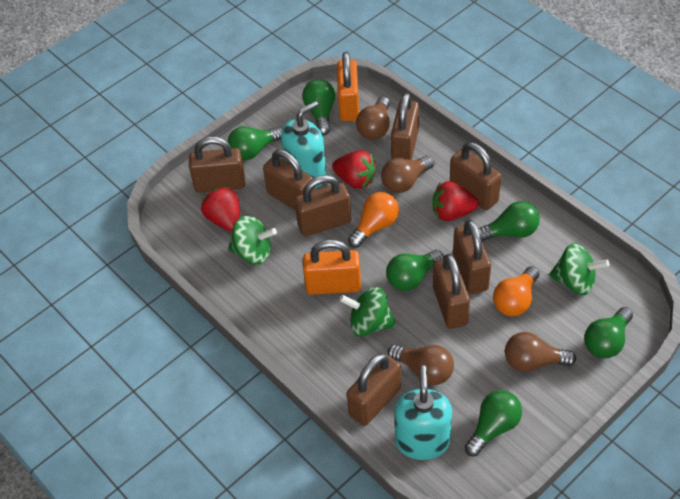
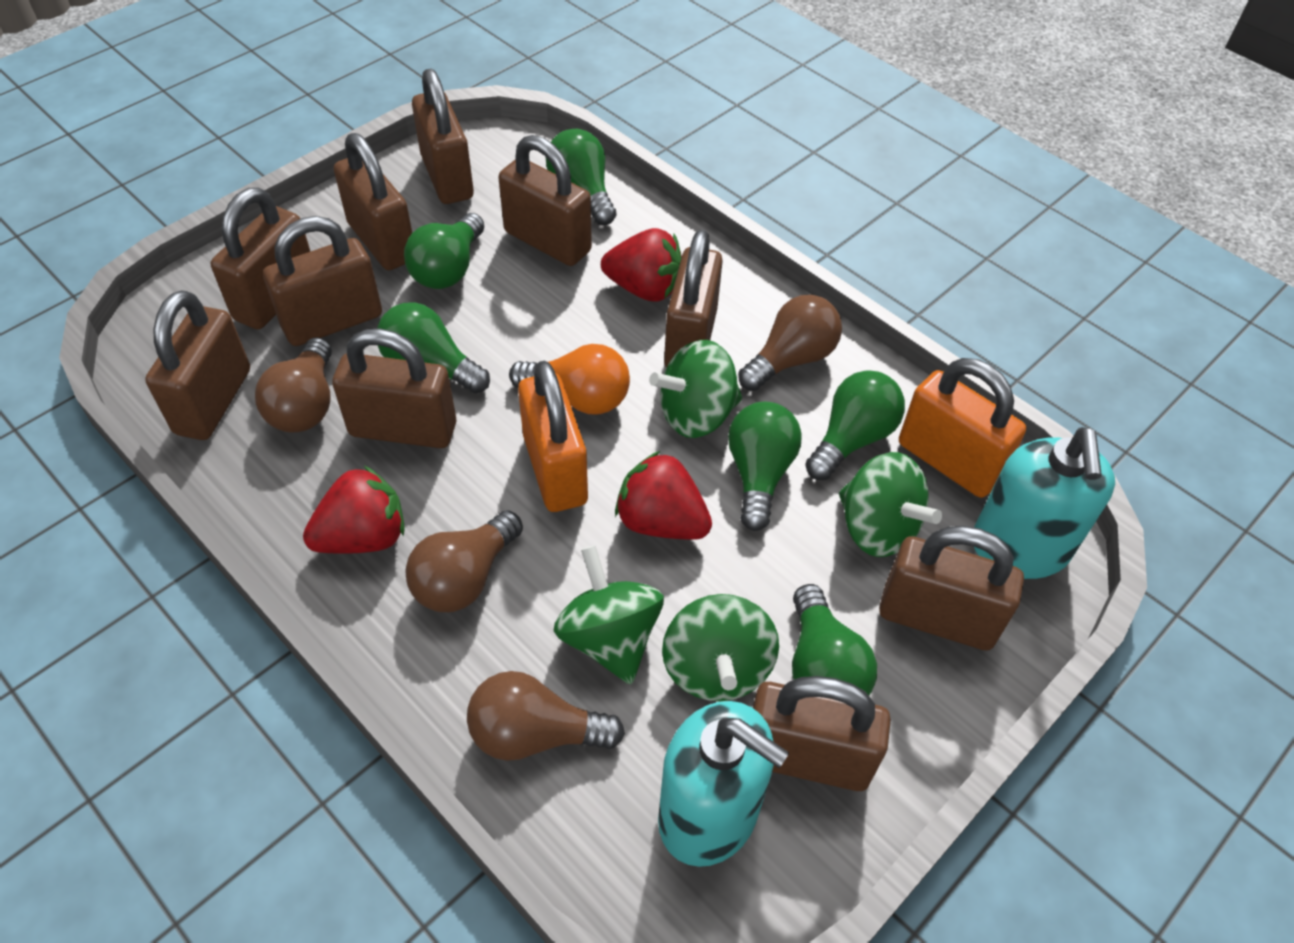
brown padlock: [189,136,245,193] [263,149,315,210] [294,175,351,236] [347,353,401,426] [391,93,419,160] [433,254,470,329] [450,142,501,210] [453,220,491,294] = 8 -> [145,290,250,440] [211,187,311,329] [263,216,382,346] [332,329,456,448] [334,133,412,270] [412,69,474,204] [498,135,592,266] [664,230,723,368] [753,676,891,791] [879,526,1024,651] = 10
green spinning top: [228,216,277,265] [339,287,396,336] [549,243,610,295] = 3 -> [554,545,664,684] [649,340,742,438] [662,594,779,701] [839,452,942,557] = 4
orange light bulb: [348,192,399,248] [493,266,539,316] = 2 -> [509,344,630,415] = 1

